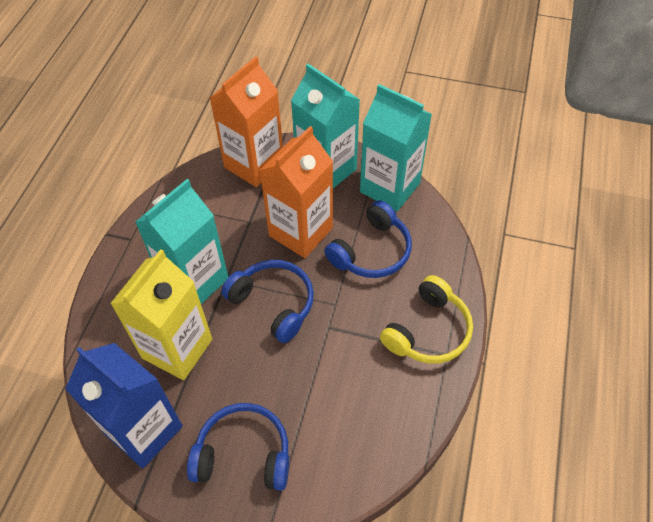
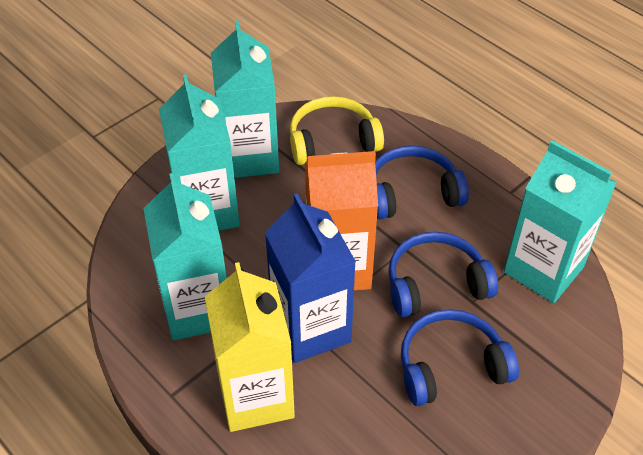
orange carton: [210,56,283,187] [259,126,333,258] = 2 -> [305,151,378,291] = 1
turquoise carton: [135,179,228,304] [291,64,360,188] [360,84,432,212] = 3 -> [143,173,227,340] [159,74,240,231] [211,21,279,178] [504,140,617,303] = 4

